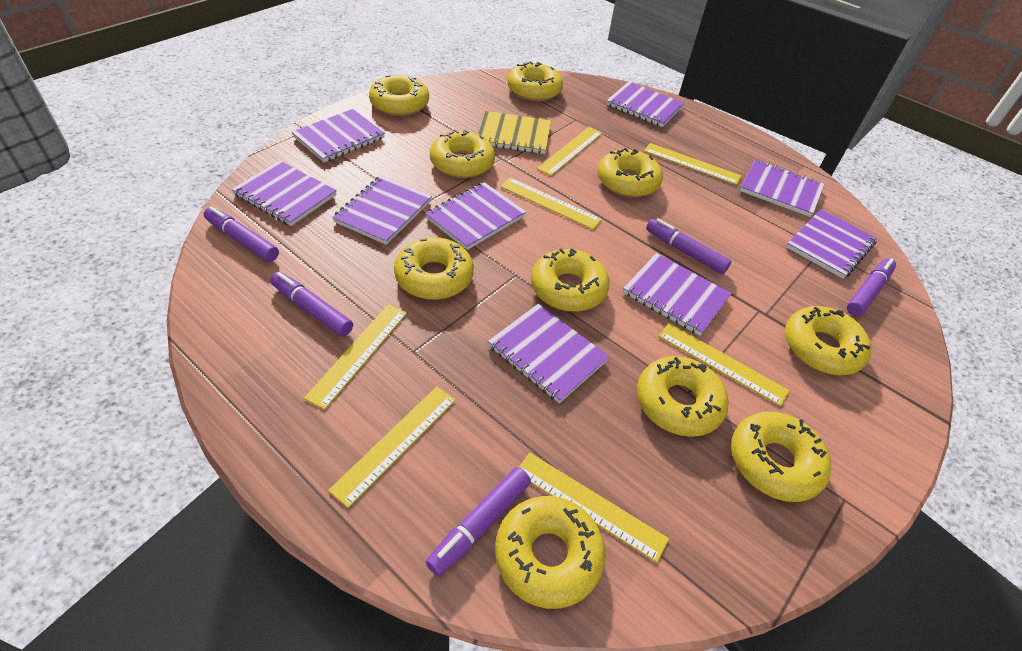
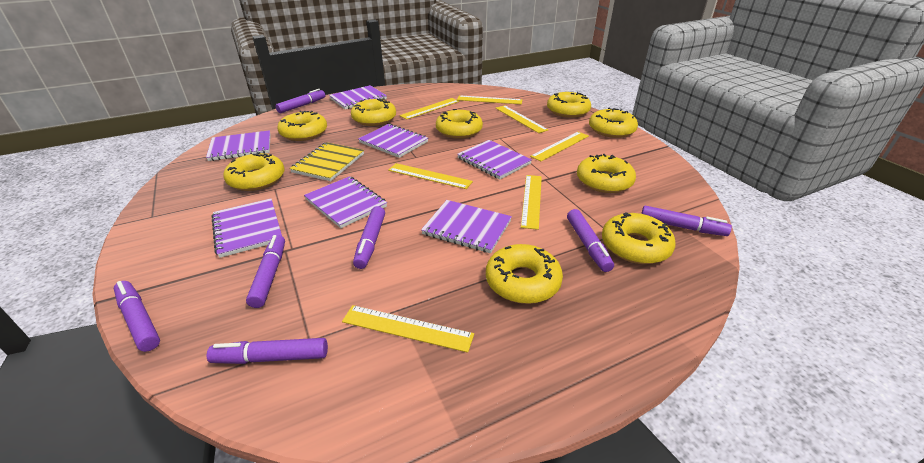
purple marker: [204,206,279,262] [270,272,353,337] [426,467,531,576] [646,218,731,274] [847,258,896,316] = 5 -> [114,281,160,352] [207,338,328,364] [246,235,285,308] [275,89,325,113] [353,206,385,269] [567,209,614,272] [641,206,732,236] = 7
purple notebook: [232,160,337,226] [292,109,385,162] [332,176,432,245] [425,182,526,250] [488,304,610,403] [606,82,684,127] [623,253,732,336] [740,159,824,217] [786,209,877,279] = 9 -> [206,130,271,161] [211,199,282,258] [304,176,387,228] [329,85,387,109] [358,124,428,158] [421,200,512,253] [457,140,532,180] = 7
yellow donut: [369,75,429,116] [394,237,474,300] [430,130,495,178] [495,496,606,609] [507,61,563,101] [531,248,610,312] [597,148,663,197] [637,356,729,437] [731,411,831,502] [785,306,872,375] = 10 -> [223,152,285,191] [277,111,327,141] [351,98,396,126] [436,109,483,139] [486,244,563,304] [547,92,591,118] [577,154,636,193] [589,108,638,138] [602,212,676,264] = 9

